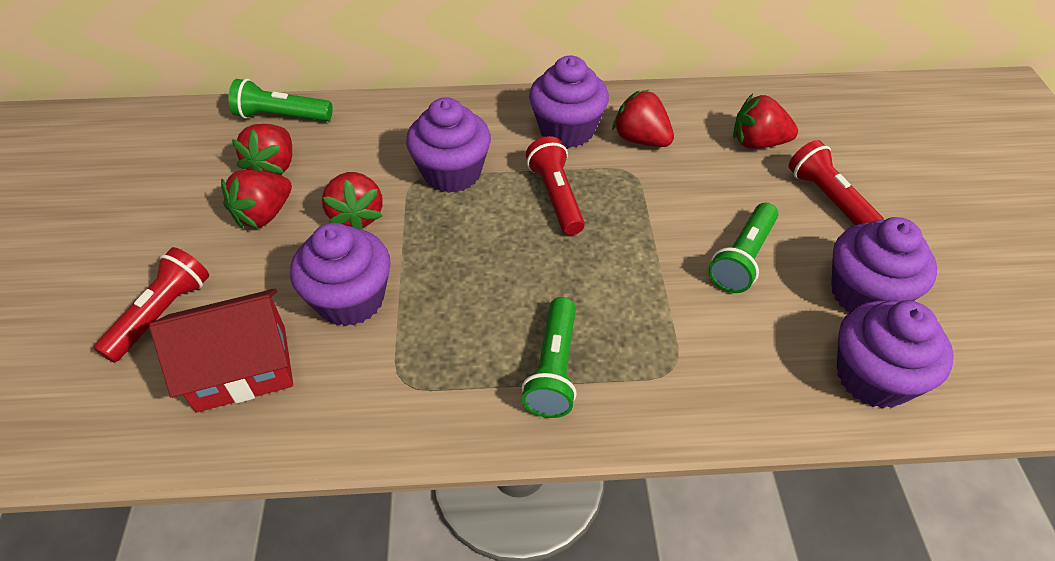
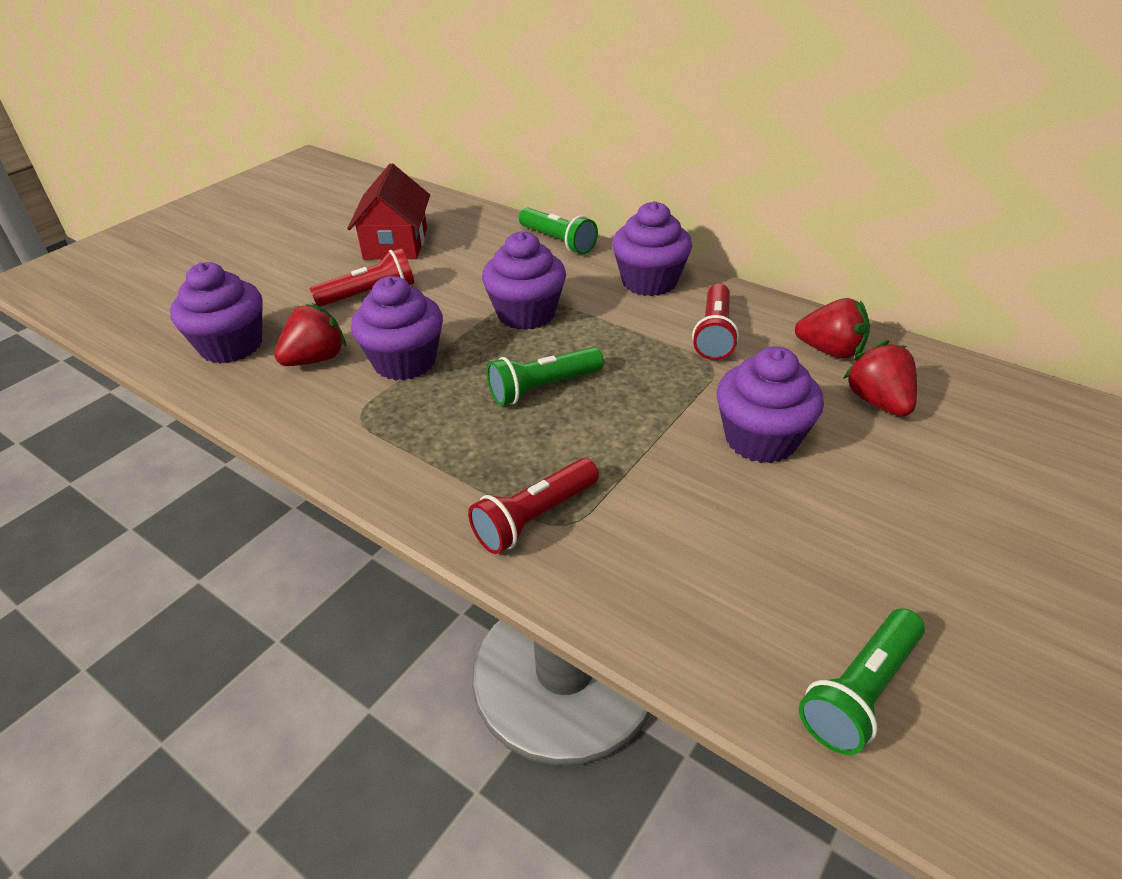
red strawberry: [221,170,292,228] [232,124,292,175] [322,172,383,230] [612,89,674,147] [733,94,798,149] = 5 -> [274,303,346,366] [795,298,870,359] [843,341,917,416] = 3

